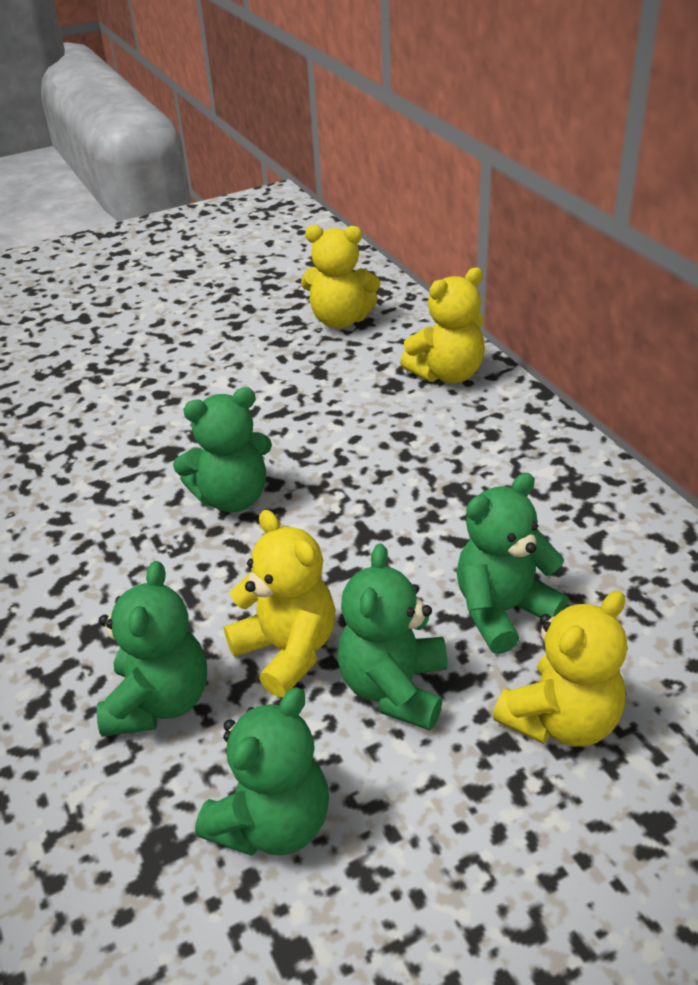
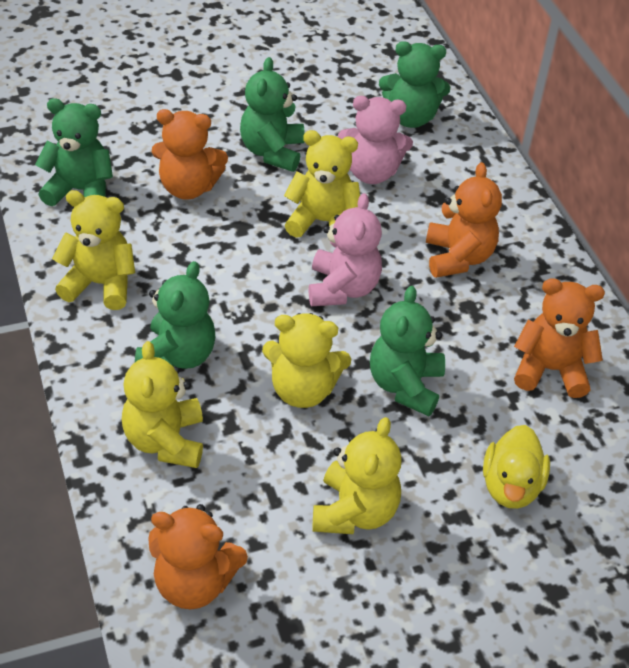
orange teddy bear: none = 0 -> [148,504,248,609] [152,109,228,200] [426,162,502,278] [514,278,605,398] = 4
pink teddy bear: none = 0 -> [309,193,382,306] [338,96,413,184] = 2
yellow duck: none = 0 -> [483,425,550,509] = 1
yellow teddy bear: [224,510,335,697] [301,225,380,328] [400,267,485,383] [493,590,627,747] = 4 -> [52,190,135,310] [122,341,203,468] [262,313,351,408] [284,130,360,238] [313,417,402,534] = 5

